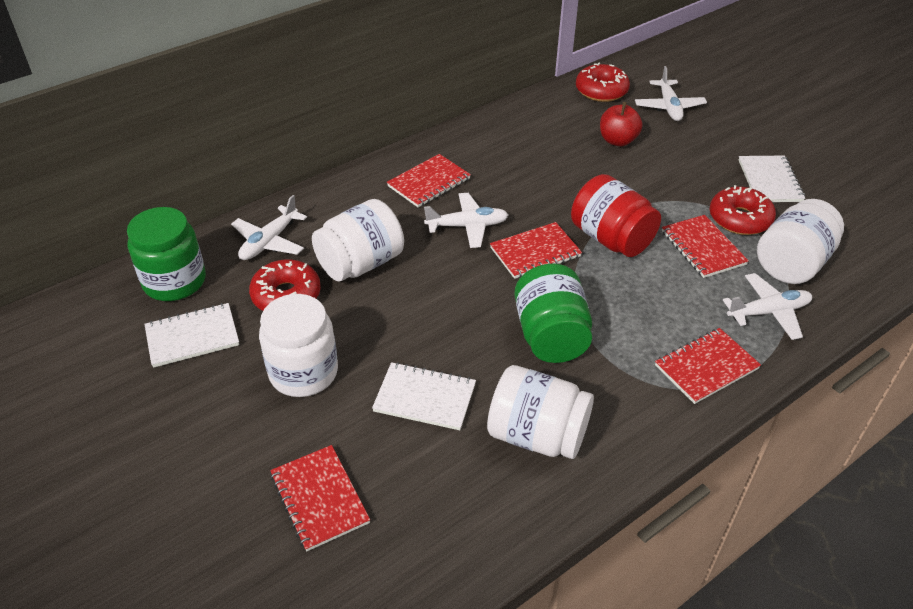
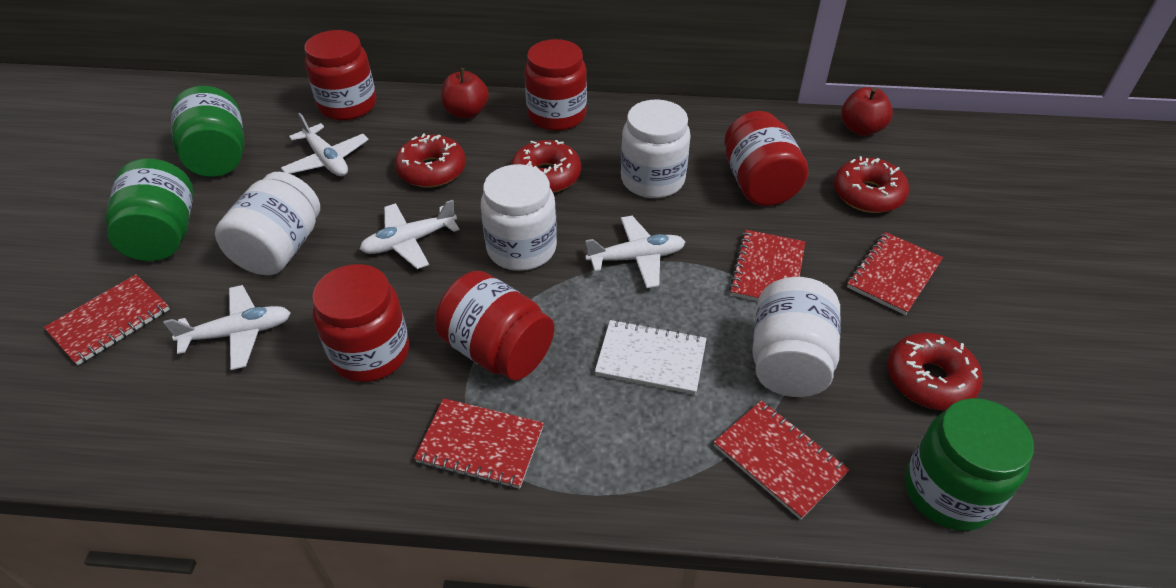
green jar: [127,207,206,301] [514,264,592,363] = 2 -> [105,158,193,261] [171,86,245,177] [905,398,1034,531] = 3
red apple: [600,102,643,146] = 1 -> [441,68,489,119] [841,87,893,136] = 2
red donut: [249,259,321,311] [576,63,630,102] [709,185,776,235] = 3 -> [394,133,466,188] [511,140,581,193] [834,156,909,213] [887,333,983,410] = 4
red jar: [571,174,661,257] = 1 -> [304,30,377,120] [312,264,409,382] [435,271,554,380] [524,39,587,131] [724,111,808,206] = 5
white notebook: [144,303,239,368] [372,362,476,430] [739,156,805,202] = 3 -> [595,320,707,395] = 1

